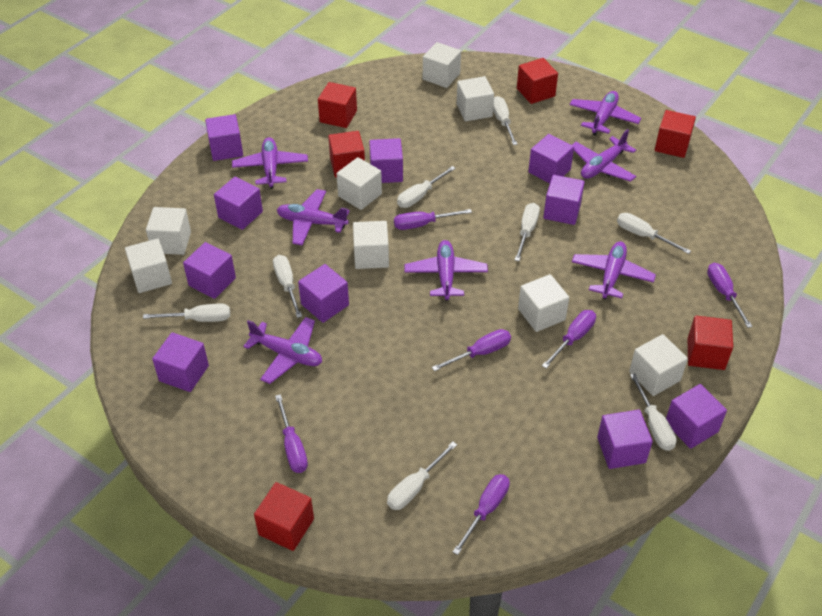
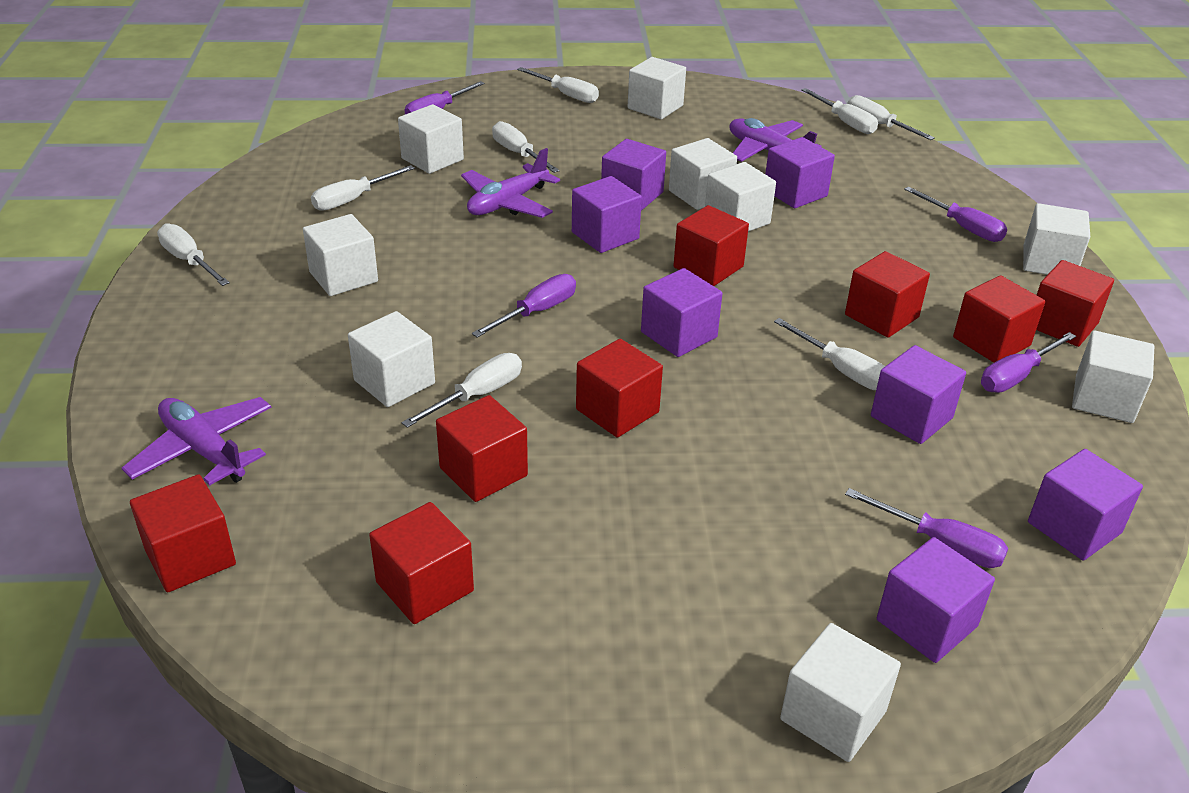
purple cube: [152,332,209,392] [183,242,236,299] [205,114,243,161] [214,177,263,230] [298,264,349,323] [369,138,403,183] [528,134,574,183] [543,175,585,225] [597,410,653,469] [666,384,727,449] = 10 -> [572,176,642,253] [601,139,666,211] [641,268,723,357] [765,137,835,208] [871,345,966,444] [877,537,995,663] [1028,449,1143,561] = 7
purple plane: [232,137,308,189] [243,317,322,384] [277,189,349,245] [404,240,488,301] [570,91,641,136] [572,129,636,182] [572,241,656,299] = 7 -> [122,397,271,486] [461,148,560,218] [730,118,822,162] = 3
purple screwdriver: [275,394,308,473] [394,209,472,230] [432,329,511,371] [453,474,510,555] [542,310,596,369] [707,263,753,328] = 6 -> [405,81,485,114] [472,274,576,338] [845,488,1009,568] [904,187,1007,242] [981,332,1076,393] = 5
red cube: [254,482,314,551] [318,82,357,128] [328,131,365,178] [517,58,558,104] [655,110,696,158] [688,316,733,370] = 6 -> [130,474,236,592] [369,502,474,624] [436,395,528,502] [576,339,663,438] [673,205,749,286] [845,251,930,338] [953,275,1045,363] [1036,260,1114,347] = 8
white cube: [125,238,172,293] [146,207,191,255] [337,157,382,210] [353,221,389,269] [423,42,461,88] [457,76,494,121] [518,274,569,332] [629,334,688,396] = 8 -> [303,214,378,296] [348,311,435,407] [398,104,464,174] [628,57,686,119] [669,138,737,210] [705,162,776,232] [780,623,901,762] [1023,203,1090,275] [1072,330,1154,423] = 9

